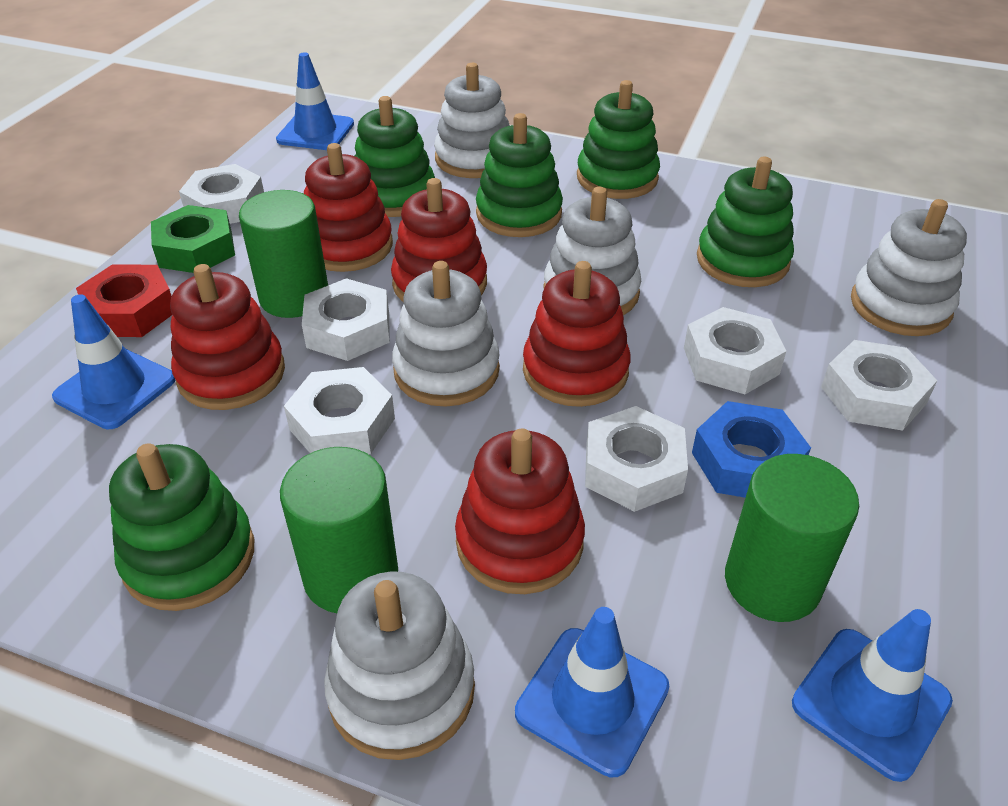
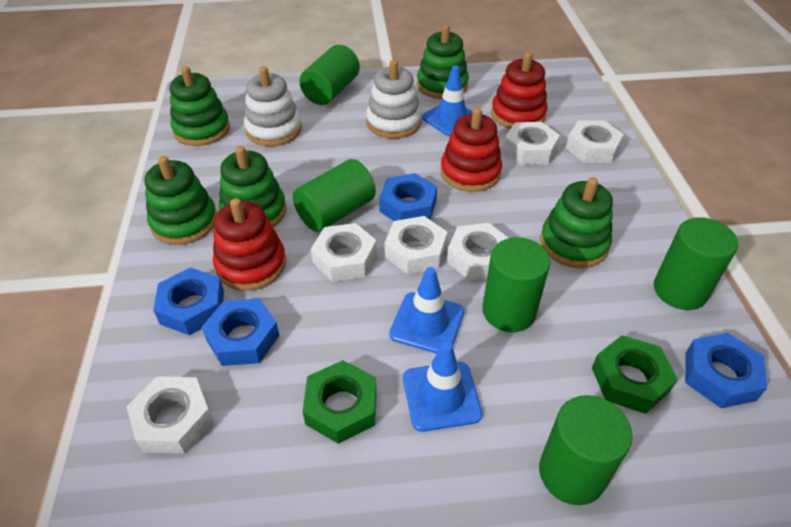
blue nut: [692,401,811,498] = 1 -> [153,268,224,335] [201,299,280,366] [379,173,437,221] [685,333,767,408] = 4
blue traffic cone: [52,294,176,429] [276,52,354,150] [515,607,670,777] [792,609,953,782] = 4 -> [389,267,464,354] [403,341,482,432] [422,65,473,137] = 3
green cylinder: [239,190,328,318] [280,447,398,613] [725,454,859,622] = 3 -> [293,159,376,232] [299,45,360,105] [482,237,550,332] [539,395,633,505] [654,217,738,310] = 5
green nut: [151,205,235,273] = 1 -> [303,360,376,444] [592,335,678,414] = 2
red nut: [76,264,172,337] = 1 -> none = 0
red stacking toy: [170,264,285,410] [304,143,393,272] [391,178,487,302] [455,429,585,594] [523,261,630,407] = 5 -> [213,198,286,291] [440,108,502,192] [491,52,547,129] = 3
white stacking toy: [324,571,475,760] [392,261,500,407] [434,63,510,178] [544,187,641,316] [851,199,967,336] = 5 -> [244,67,302,146] [366,60,422,139] = 2

